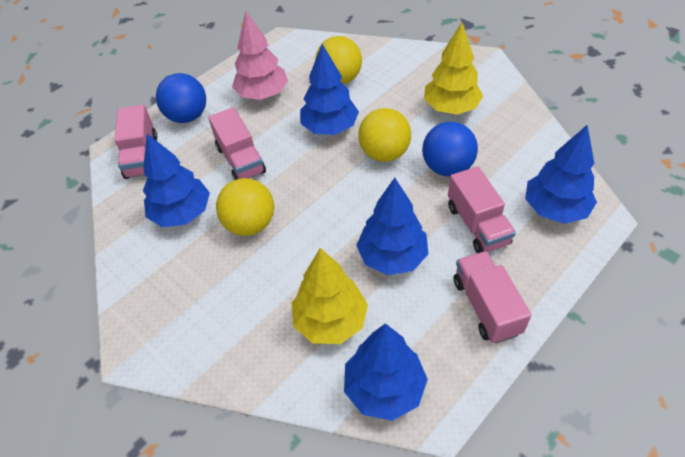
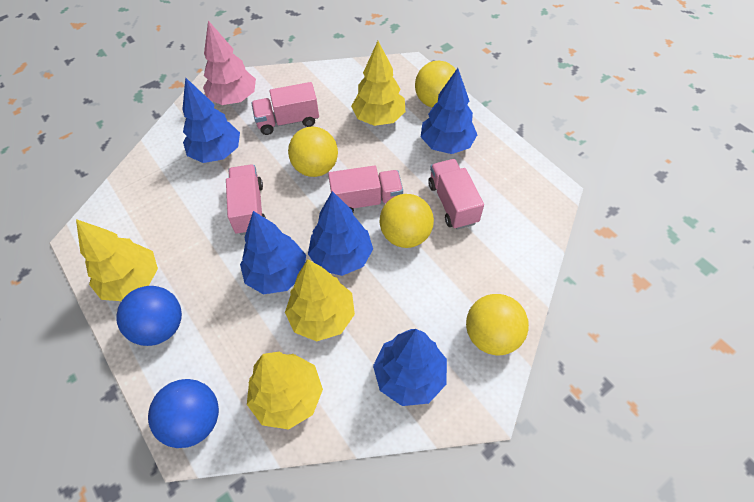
yellow ball: [216,178,274,236] [315,36,362,84] [358,108,411,162] = 3 -> [288,127,338,177] [380,194,434,248] [415,61,456,108] [466,294,529,356] = 4
yellow tree: [291,248,368,344] [424,22,483,115] = 2 -> [76,219,158,301] [247,352,323,430] [285,259,355,341] [351,41,405,126] = 4

